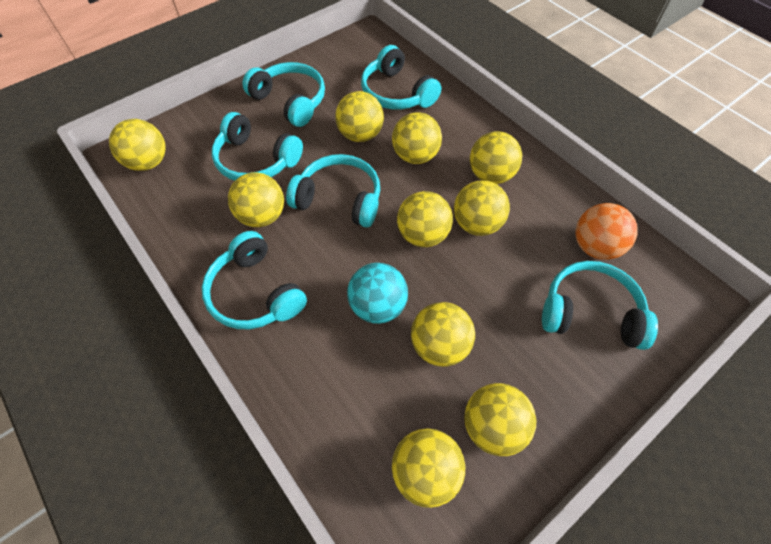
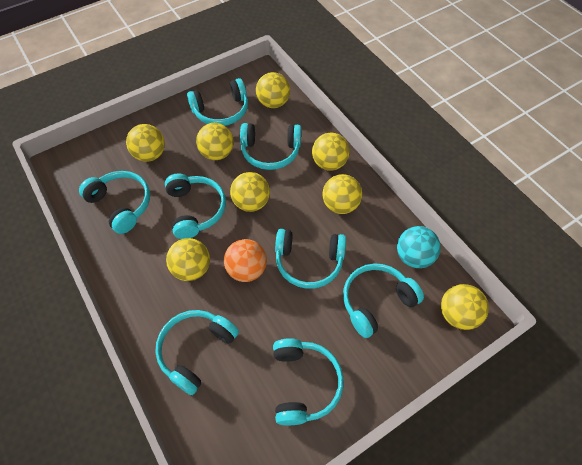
turquoise headphones: [202,231,307,329] [212,112,303,181] [242,62,325,127] [286,154,380,227] [361,45,441,110] [542,261,658,350] = 6 -> [79,171,150,234] [155,310,239,395] [165,174,226,239] [187,78,248,126] [240,123,301,170] [273,338,344,425] [275,229,346,289] [343,263,424,338] = 8
yellow ball: [109,119,166,171] [228,172,284,227] [335,91,384,142] [392,112,442,164] [392,428,465,508] [397,191,453,247] [411,302,475,367] [454,180,510,236] [464,383,536,456] [470,131,522,184] = 10 -> [126,124,165,162] [166,238,210,281] [196,123,234,160] [230,172,270,212] [256,72,290,108] [312,133,350,171] [322,174,362,214] [441,284,489,330] = 8

